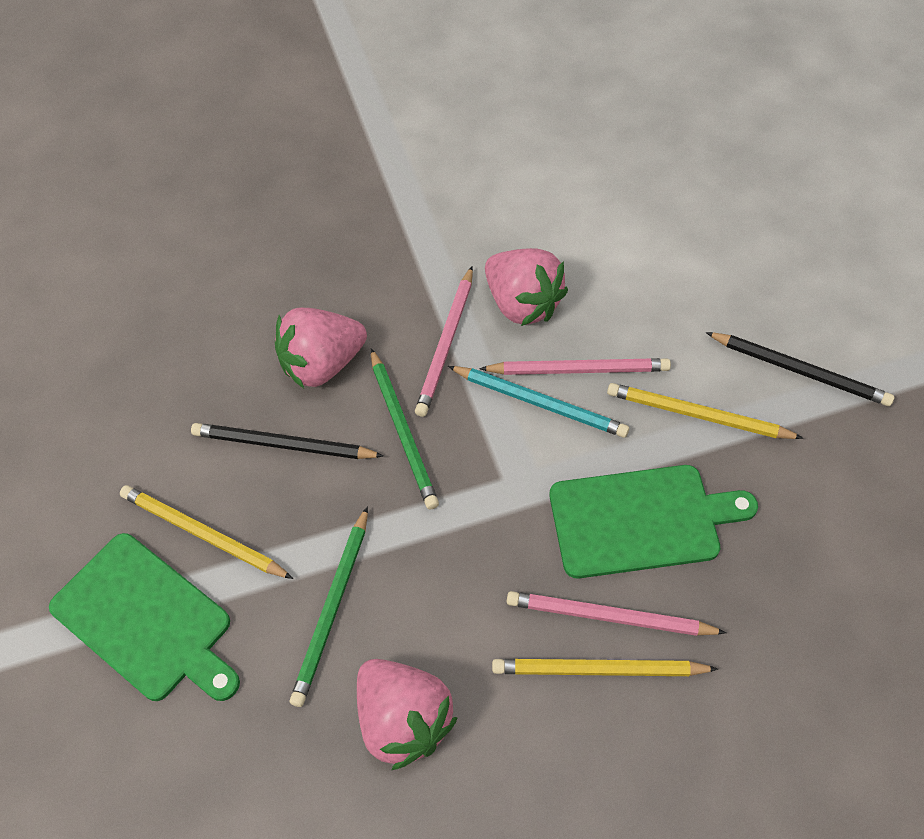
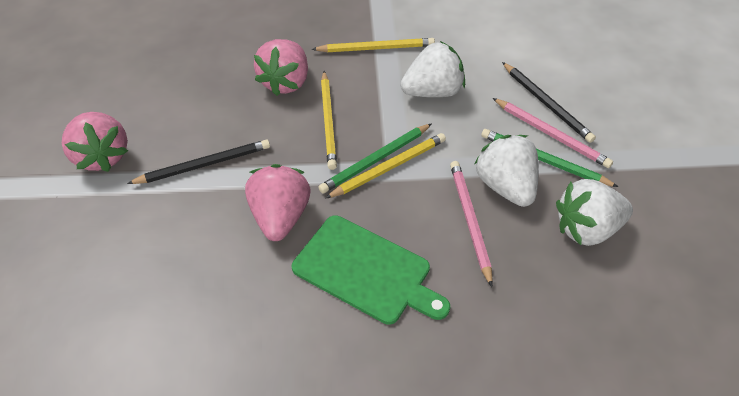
green cutting board: [49,533,240,701] [549,465,758,578] = 2 -> [292,215,450,325] = 1
pink pencil: [415,266,473,417] [479,358,671,375] [507,591,727,636] = 3 -> [450,161,493,287] [493,98,613,168] = 2
turquoise pencil: [448,366,629,438] = 1 -> none = 0
white strawberry: none = 0 -> [400,41,465,97] [475,135,539,207] [556,179,633,246] = 3

